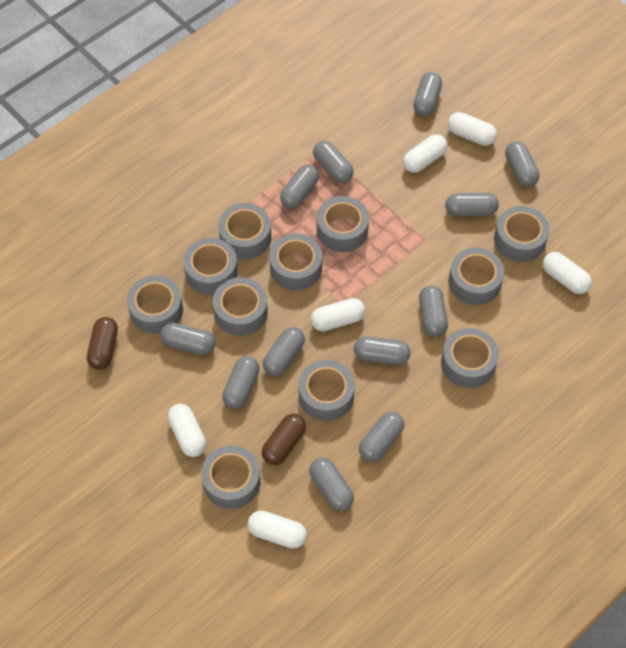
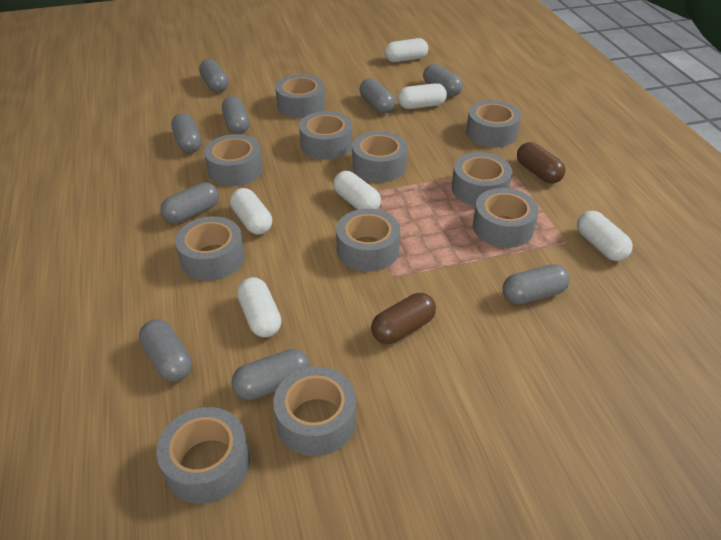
grey capsule: [160,323,216,355] [222,356,259,409] [263,327,305,376] [280,164,319,209] [309,458,354,511] [313,141,354,183] [354,337,411,365] [359,412,404,462] [413,72,442,116] [419,285,448,337] [445,192,499,217] [505,141,539,187] = 12 -> [139,319,192,382] [160,182,219,224] [171,113,202,153] [199,59,229,93] [222,96,249,134] [231,349,310,400] [360,78,395,114] [423,64,463,97] [503,264,570,304] = 9

